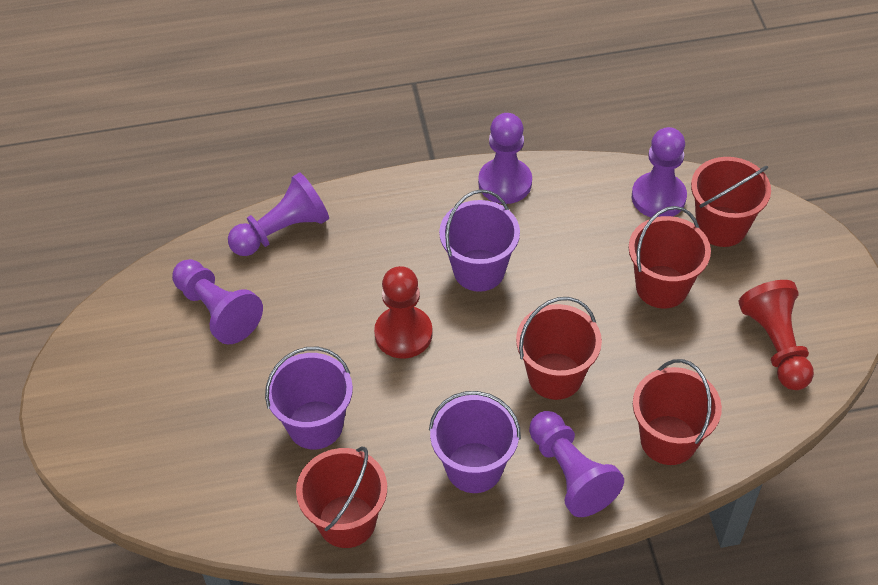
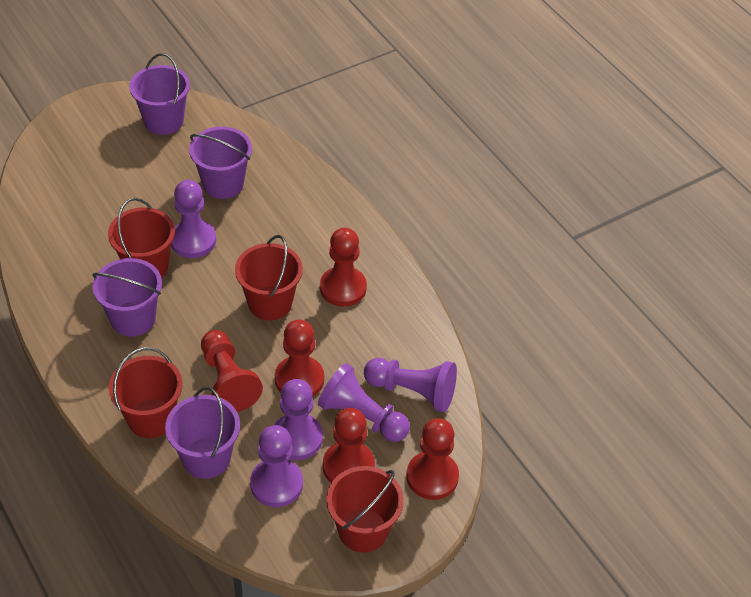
purple bucket: [265,347,353,449] [429,391,521,493] [439,189,520,292] = 3 -> [92,258,162,336] [129,53,190,135] [165,387,240,479] [189,127,252,199] = 4
red bucket: [296,447,387,548] [516,297,602,400] [629,206,711,309] [633,359,722,465] [691,157,771,247] = 5 -> [108,198,175,278] [109,347,183,438] [235,235,303,321] [326,466,404,553] = 4
red pawn: [374,266,433,359] [739,280,814,390] = 2 -> [201,330,263,412] [275,320,324,397] [320,228,367,307] [323,408,375,483] [406,418,459,500] = 5

